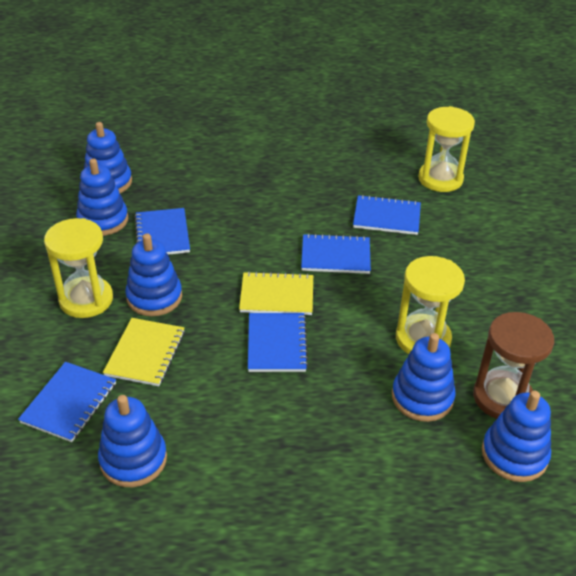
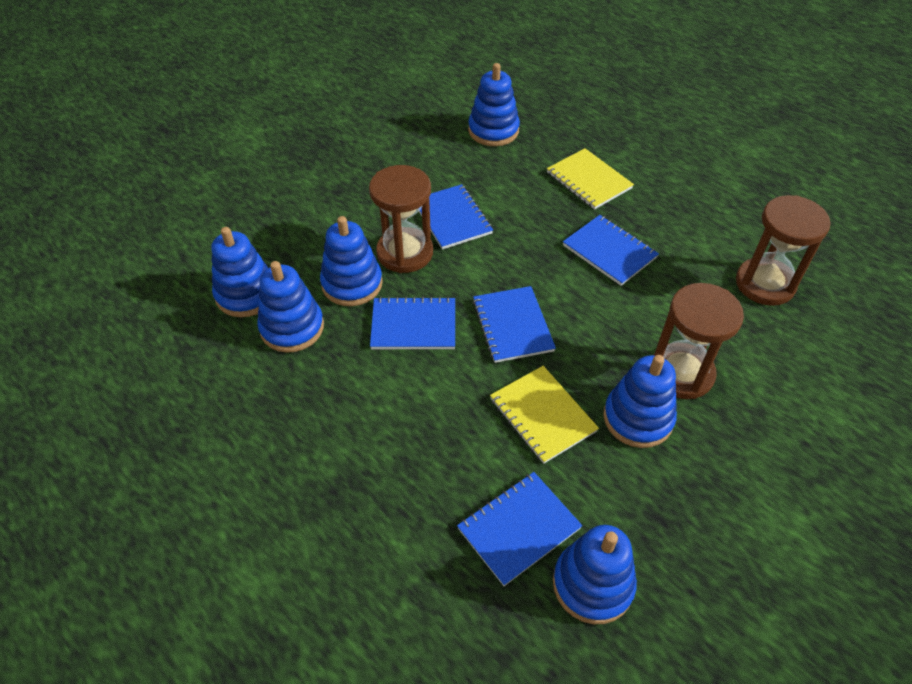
brown hourglass: [473,312,554,419] = 1 -> [369,165,433,273] [654,283,744,399] [736,195,831,306] = 3
yellow hourglass: [44,218,113,318] [396,256,465,354] [418,106,475,192] = 3 -> none = 0

